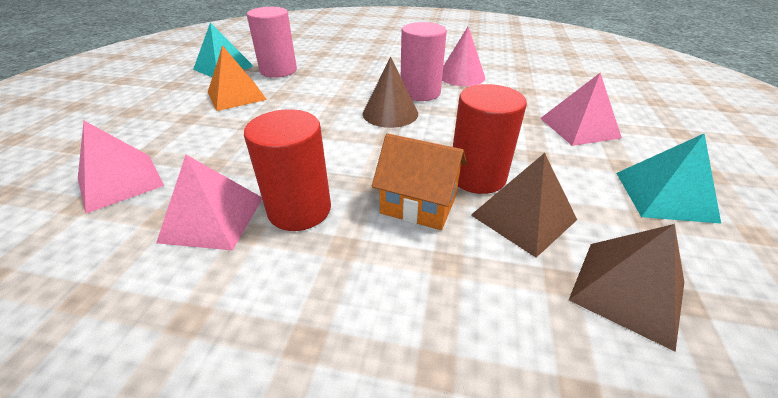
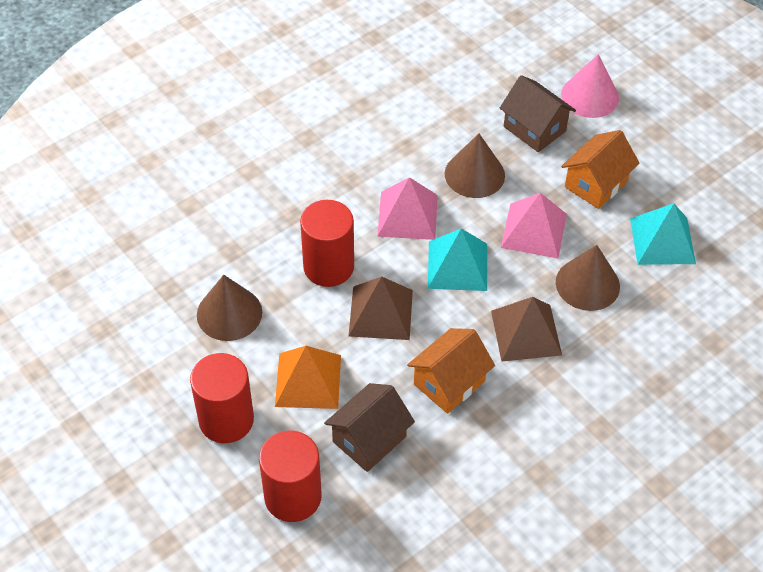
brown cone: [363,57,418,128] = 1 -> [197,275,262,341] [445,134,505,198] [556,245,620,311] = 3
brown house: none = 0 -> [324,383,415,472] [500,75,576,152] = 2
orange house: [372,133,467,230] = 1 -> [407,328,495,414] [561,130,639,209] = 2
pink cylinder: [247,7,297,78] [401,22,447,101] = 2 -> none = 0
pink pyramid: [78,121,164,214] [156,155,262,251] [540,73,622,146] = 3 -> [377,177,438,240] [501,193,567,259] = 2
red cylinder: [244,109,331,231] [453,84,527,194] = 2 -> [190,353,254,443] [259,431,322,522] [300,200,354,287] = 3

